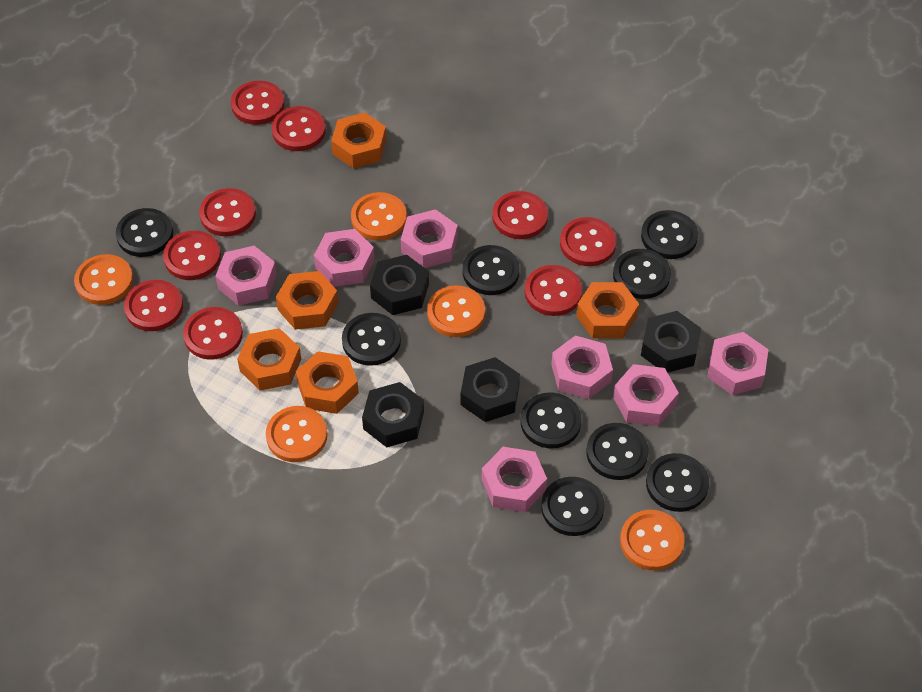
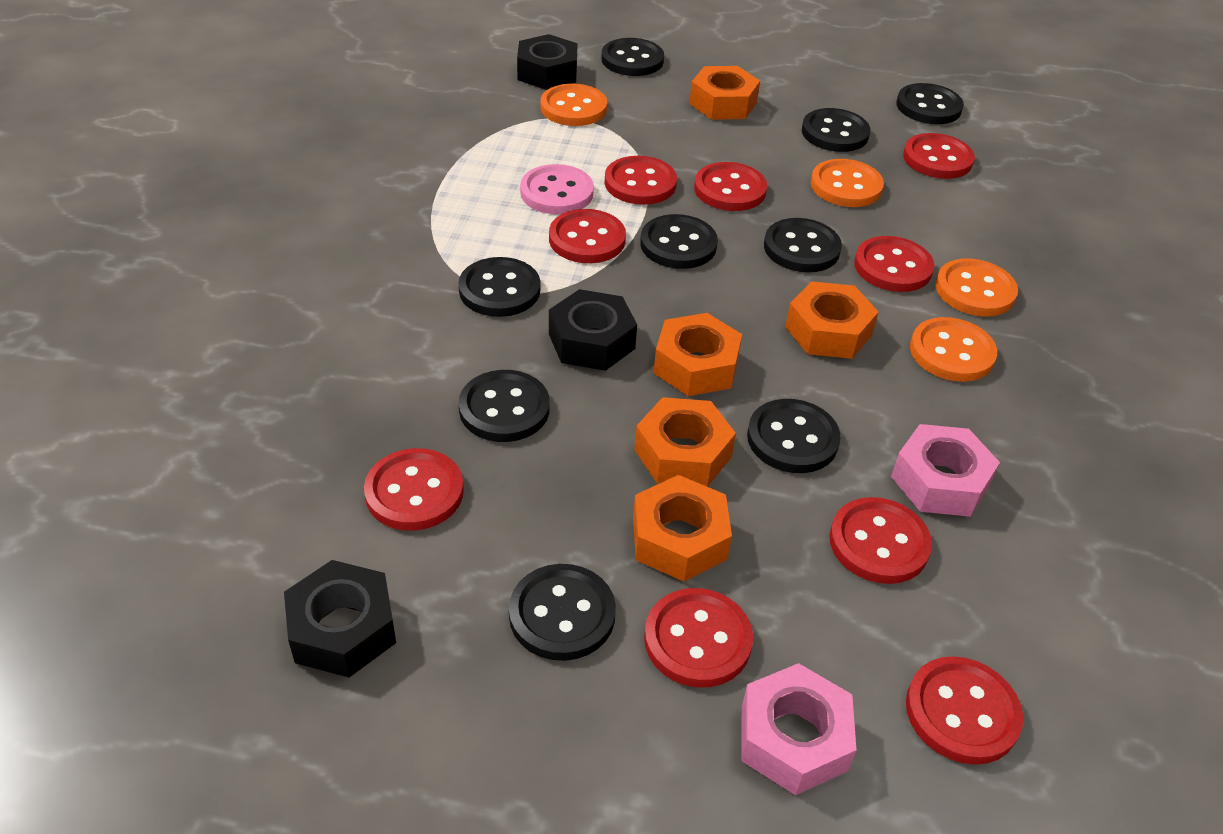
black nut: [362,382,424,447] [370,255,429,315] [461,357,520,422] [641,311,701,373] = 4 -> [284,560,396,677] [517,34,578,90] [549,289,637,371] = 3
orange button: [74,254,133,305] [266,406,327,462] [351,192,407,241] [427,285,485,337] [620,510,685,570] = 5 -> [541,83,607,126] [811,159,884,207] [910,317,997,382] [935,258,1018,317] = 4
pink button: none = 0 -> [520,164,594,214] = 1
pink nut: [215,246,277,306] [314,229,375,287] [401,209,458,268] [482,447,547,512] [551,335,613,399] [613,364,679,426] [707,332,769,395] = 7 -> [742,663,856,795] [891,424,1000,517] = 2

